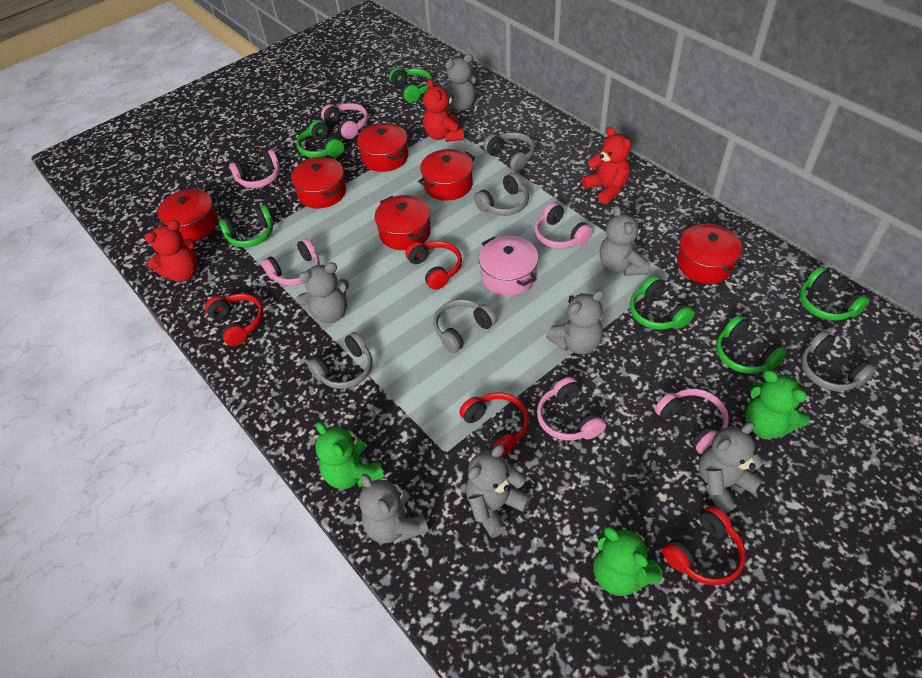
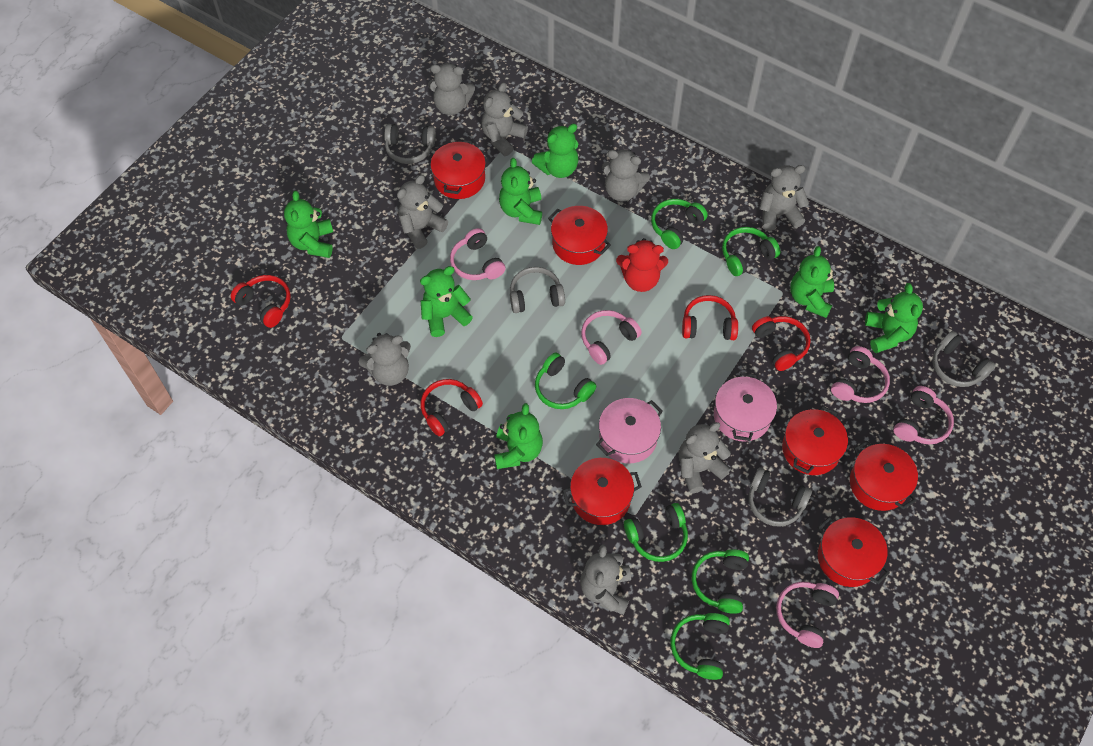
green teddy bear: [315,422,384,489] [593,526,662,596] [745,370,810,439] = 3 -> [284,191,333,258] [420,266,473,337] [494,403,543,469] [499,158,542,225] [532,124,578,178] [790,246,836,318] [865,283,923,353] = 7
grey headphones: [307,332,373,389] [433,299,497,353] [474,173,529,216] [483,132,535,172] [801,331,877,391] = 5 -> [384,124,436,164] [510,267,565,313] [749,468,812,527] [932,331,996,387] = 4
grey teddy bear: [296,262,349,323] [359,474,429,543] [441,54,476,111] [466,444,531,538] [546,290,604,354] [600,205,649,276] [699,422,764,513] = 7 -> [359,333,411,386] [397,175,448,249] [428,63,475,115] [481,82,528,156] [580,544,631,615] [602,149,650,202] [679,422,731,493] [759,165,809,231] = 8
pink headphones: [229,150,280,188] [262,238,320,286] [321,103,368,139] [534,202,593,249] [537,377,606,441] [655,389,729,454] = 6 -> [450,228,506,280] [581,310,642,365] [776,582,839,648] [831,346,890,403] [894,386,954,444] = 5
pink pot: [479,236,539,296] = 1 -> [596,398,663,463] [714,372,777,442] = 2
red teddy bear: [145,220,198,281] [423,79,464,142] [582,126,631,204] = 3 -> [616,238,668,292] = 1

